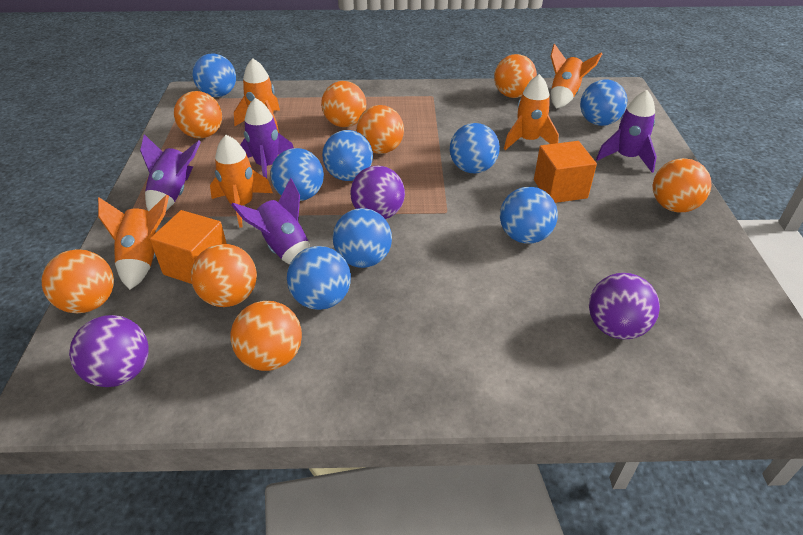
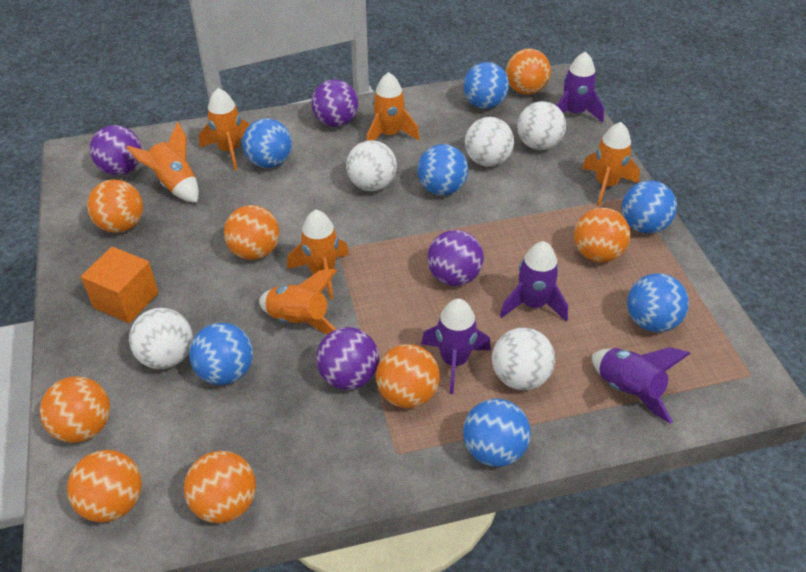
blue ball: [192,53,236,97] [270,148,324,201] [287,246,351,310] [322,130,373,181] [333,208,392,268] [450,123,500,173] [500,187,558,244] [580,79,627,126] = 8 -> [189,323,253,385] [242,118,292,168] [417,144,468,195] [463,62,509,109] [463,398,531,467] [622,180,677,234] [627,273,689,332] = 7
orange cube: [150,210,227,284] [534,141,597,203] = 2 -> [81,247,158,323] = 1
orange rocket: [98,194,169,290] [210,135,273,228] [234,58,280,133] [504,74,559,150] [550,44,602,109] = 5 -> [126,122,199,203] [199,88,250,170] [259,269,337,334] [287,210,349,299] [366,72,420,141] [582,122,640,206] = 6
purple ball: [69,315,148,387] [350,166,405,219] [589,273,660,339] = 3 -> [90,125,142,175] [311,79,358,127] [316,327,379,390] [427,230,484,286] = 4
white ball: none = 0 -> [129,308,193,369] [346,140,397,191] [465,117,514,167] [492,327,555,390] [517,101,566,150] = 5

